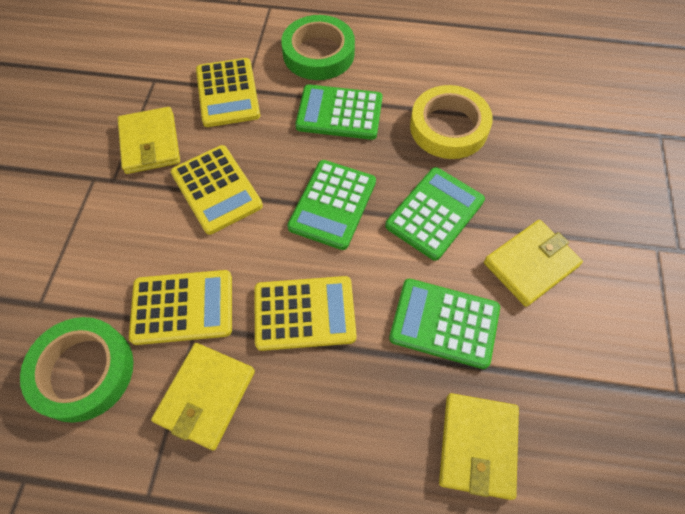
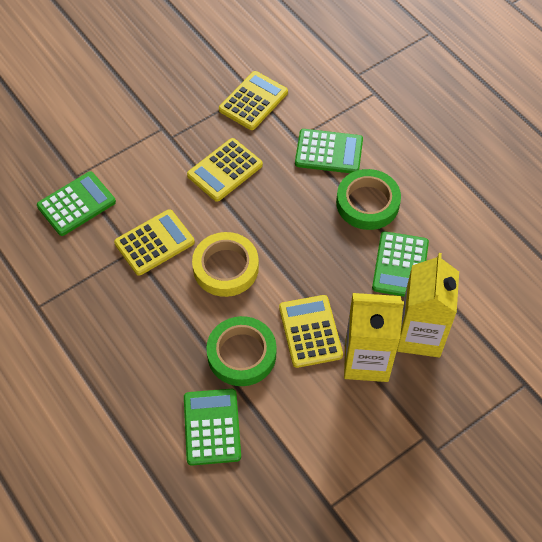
yellow carton: none = 0 -> [344,293,404,382] [397,253,459,358] = 2
yellow wallet: [118,107,180,174] [151,343,255,451] [439,393,519,500] [484,220,583,307] = 4 -> none = 0

